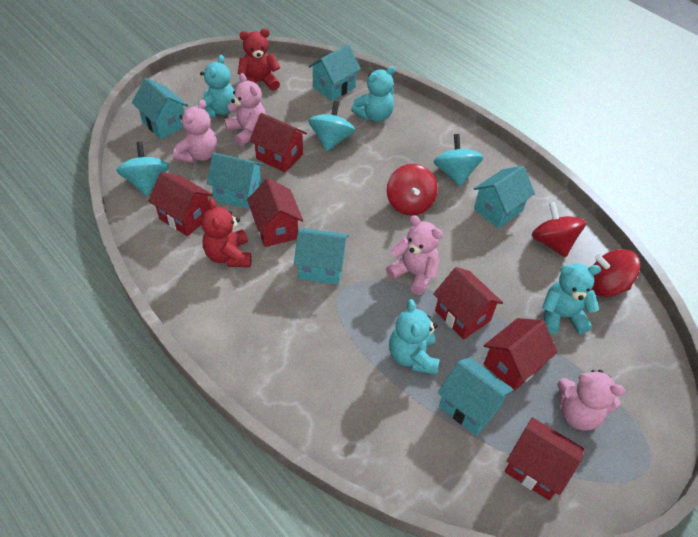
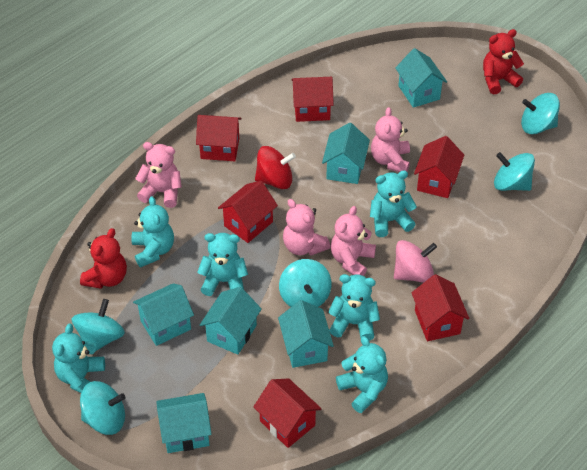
pink spinning top: none = 0 -> [394,240,437,283] = 1
red spinning top: [387,164,438,216] [532,202,586,257] [591,249,640,297] = 3 -> [255,146,296,189] = 1
turquoise spinning top: [116,142,169,196] [308,101,355,152] [433,134,483,187] = 3 -> [72,299,125,352] [80,381,125,435] [279,259,332,307] [494,152,535,191] [521,93,560,134] = 5
turquoise teddy bear: [196,55,235,118] [351,66,395,122] [389,299,439,375] [542,263,601,334] = 4 -> [52,324,105,393] [131,196,174,268] [197,233,248,296] [328,274,380,341] [336,336,388,413] [370,170,417,237] = 6

